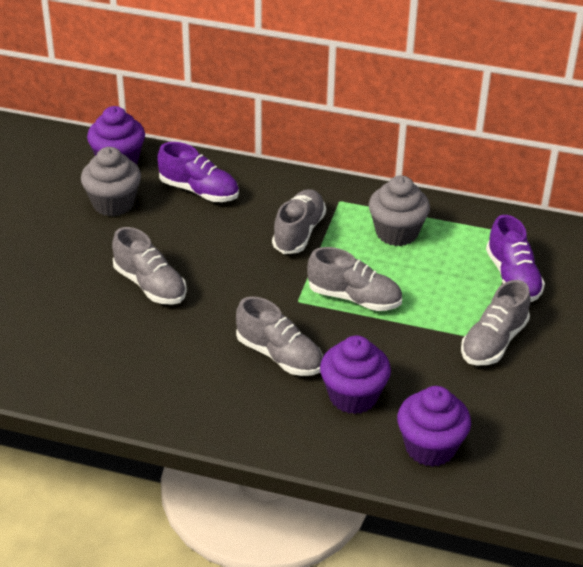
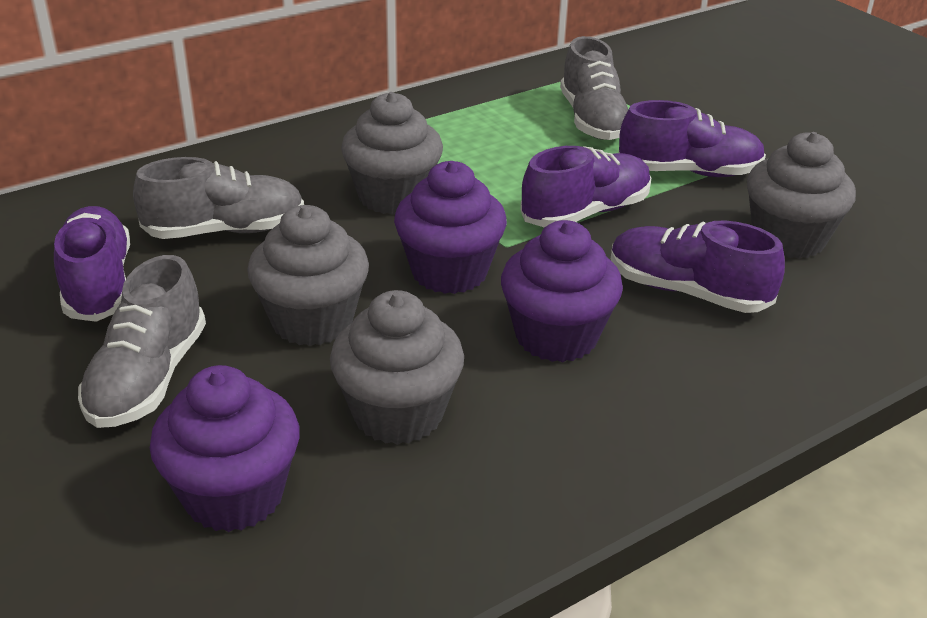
grey cupcake: [81,147,141,216] [369,175,430,246] = 2 -> [247,205,369,346] [330,290,464,445] [341,92,443,215] [747,132,856,259] = 4
grey shoe: [112,227,187,305] [236,296,323,376] [272,189,326,254] [307,247,402,311] [461,280,530,365] = 5 -> [78,255,206,428] [133,157,304,239] [560,36,628,140] = 3
purple shoe: [157,142,239,202] [486,215,545,302] = 2 -> [54,206,130,322] [520,146,651,228] [610,220,785,313] [619,100,766,177] = 4

